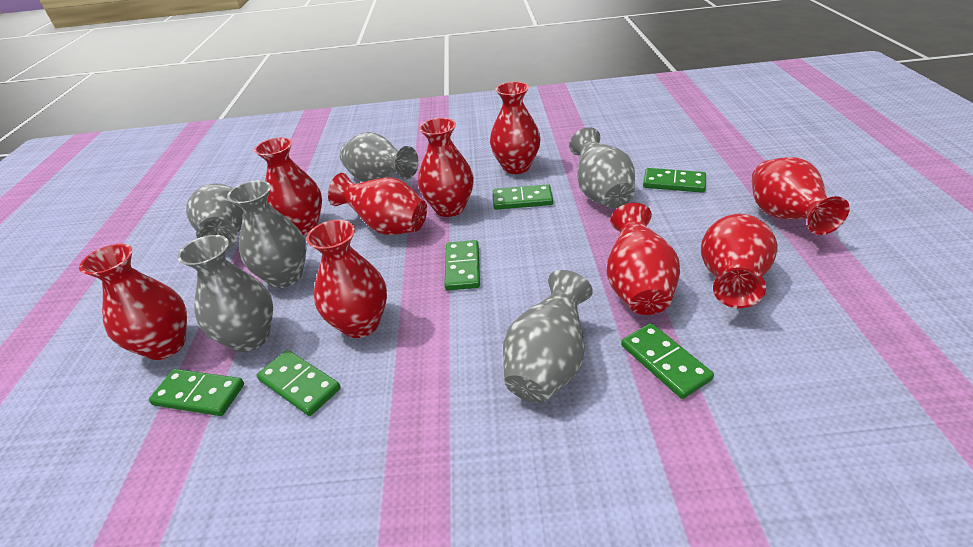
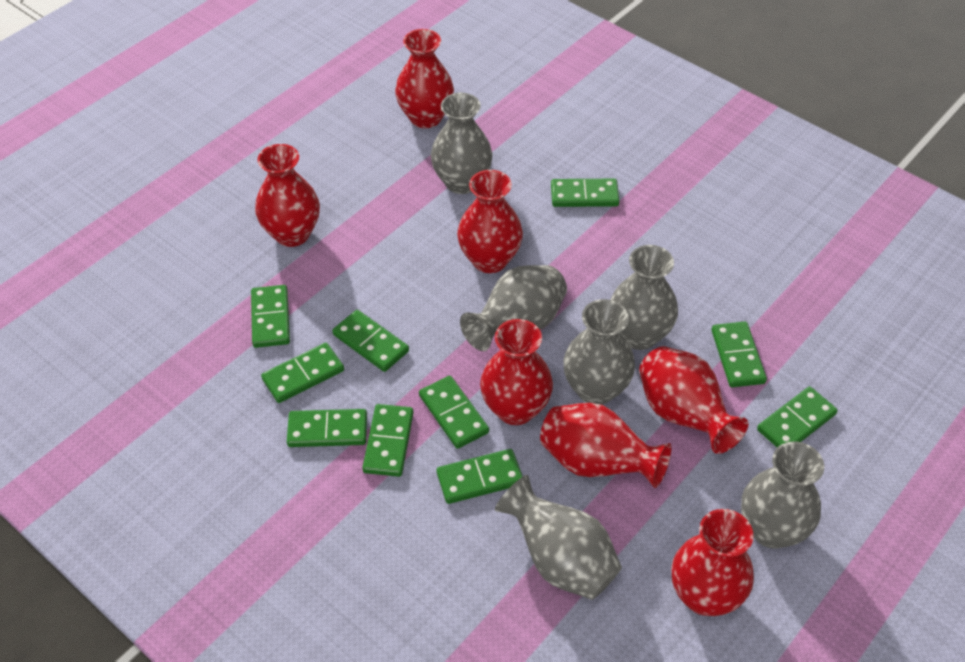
green domino: [149,369,244,416] [257,350,341,416] [444,240,480,290] [493,184,553,210] [621,323,714,399] [643,168,706,193] = 6 -> [251,285,290,348] [261,343,344,403] [287,409,367,447] [332,310,409,372] [362,404,414,477] [419,376,489,449] [437,449,523,504] [551,179,619,207] [711,322,767,387] [757,387,838,448] = 10
red vase: [79,244,187,360] [254,137,322,235] [306,220,387,338] [328,173,427,235] [418,118,474,217] [490,82,541,174] [606,203,680,315] [701,214,777,308] [751,157,850,235] = 9 -> [255,144,320,247] [395,29,454,128] [457,170,523,273] [480,319,553,425] [540,403,672,488] [639,346,748,454] [671,509,754,616] = 7

